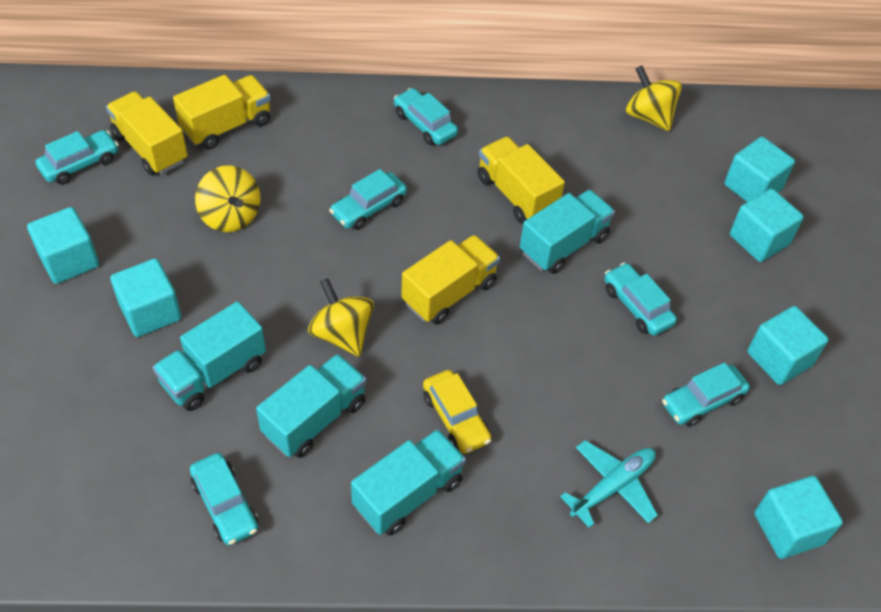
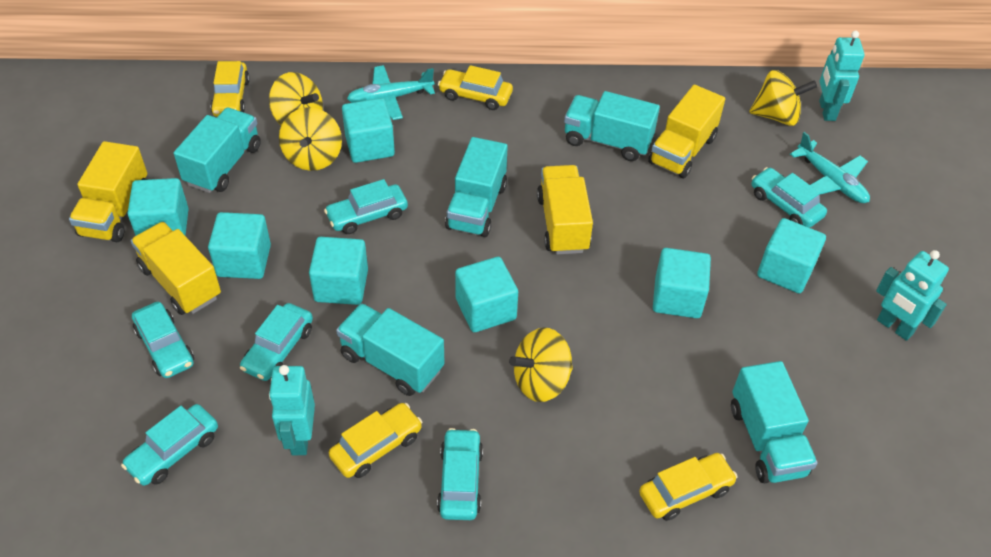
turquoise cube: [27,207,99,284] [110,258,181,337] [724,137,795,202] [730,189,804,262] [747,306,828,385] [754,476,843,559] = 6 -> [128,178,189,236] [208,212,271,279] [309,237,368,305] [342,98,395,163] [455,257,518,332] [653,248,711,318] [757,218,826,293] = 7
turquoise plane: [560,440,658,528] = 1 -> [347,65,435,120] [790,132,870,203] = 2
turquoise robot: none = 0 -> [269,365,315,455] [819,31,865,121] [876,250,949,341] = 3
turquoise truck: [153,301,266,411] [256,354,366,458] [351,429,466,536] [520,190,615,274] = 4 -> [174,108,261,193] [336,303,445,396] [445,137,508,237] [564,91,660,161] [731,361,818,483] = 5
yellow car: [423,370,491,454] = 1 -> [210,61,250,117] [329,403,423,478] [438,65,513,110] [639,453,738,521] = 4
yellow spinning top: [195,165,261,232] [308,278,374,357] [626,65,682,131] = 3 -> [269,72,323,126] [279,107,342,171] [509,327,573,402] [749,70,817,126] = 4

